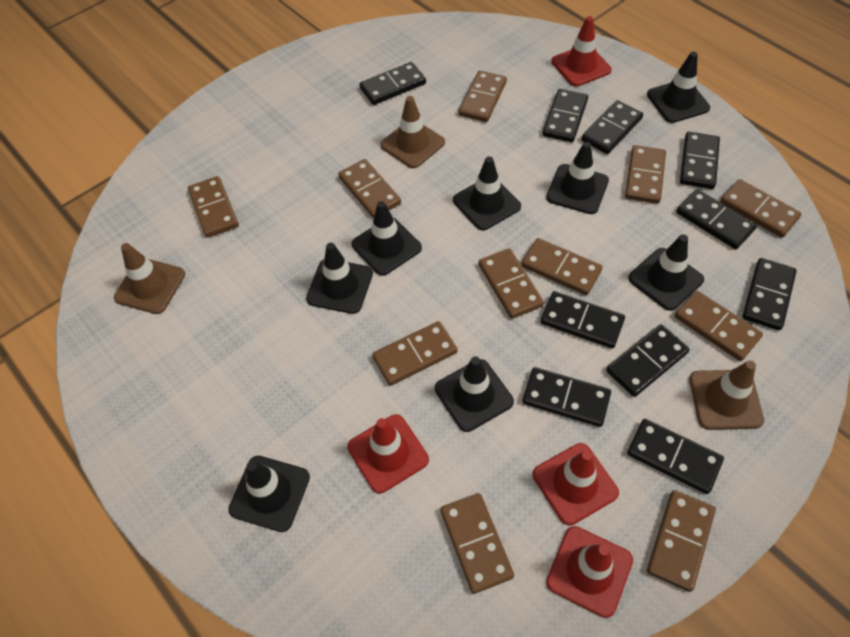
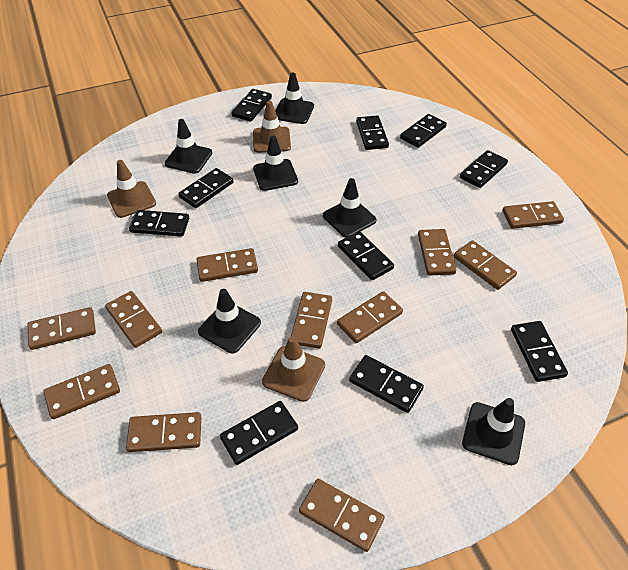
black traffic cone: [228,456,310,532] [306,243,373,314] [352,201,422,276] [435,356,514,432] [453,156,521,230] [546,142,609,214] [628,234,704,311] [647,52,710,123] = 8 -> [165,119,212,174] [198,289,261,353] [253,135,298,191] [275,73,314,124] [323,178,376,238] [462,398,525,465] = 6
red traffic cone: [347,414,429,494] [533,443,619,526] [546,526,633,618] [551,16,612,87] = 4 -> none = 0

